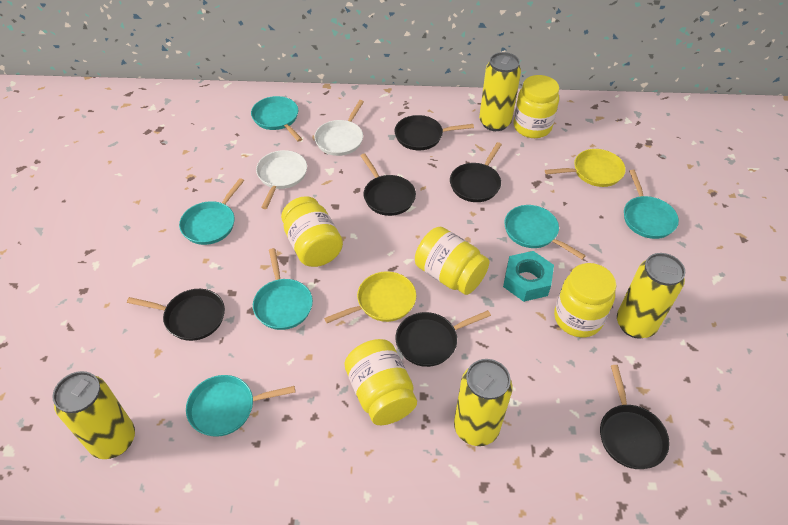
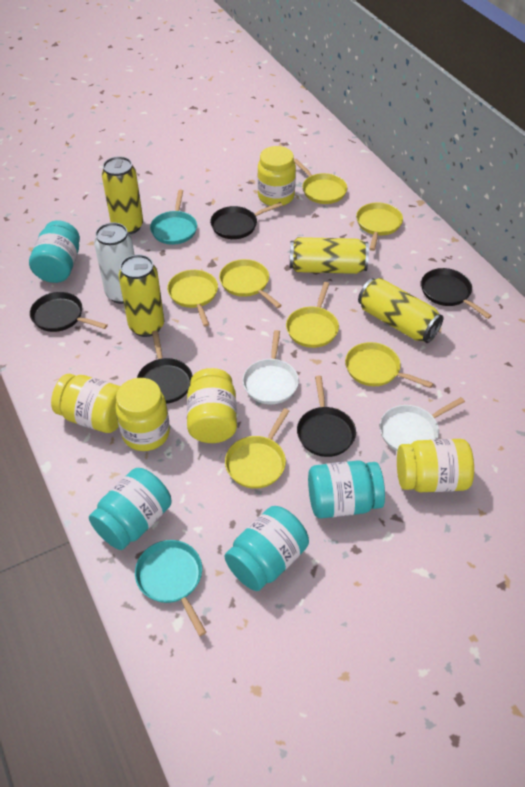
black pan: [127,289,225,341] [360,153,416,216] [395,115,474,150] [395,310,491,367] [450,142,502,202] [600,365,670,469] = 6 -> [30,292,108,332] [137,331,192,404] [210,202,283,239] [297,376,356,457] [421,268,492,319] = 5
turquoise jar: none = 0 -> [29,220,80,283] [89,468,172,550] [225,506,309,591] [308,460,385,519] = 4
turquoise nut: [503,251,554,302] = 1 -> none = 0
turquoise pan: [179,178,244,245] [186,375,295,437] [251,96,302,142] [253,248,313,330] [504,205,586,259] [624,170,679,239] = 6 -> [135,540,206,636] [150,190,197,245] = 2
white can: none = 0 -> [94,223,134,304] = 1
yellow pan: [324,271,416,323] [545,149,626,187] = 2 -> [167,270,218,327] [219,259,282,308] [225,408,289,489] [286,282,339,348] [294,159,347,204] [345,342,433,388] [356,203,403,251] = 7

